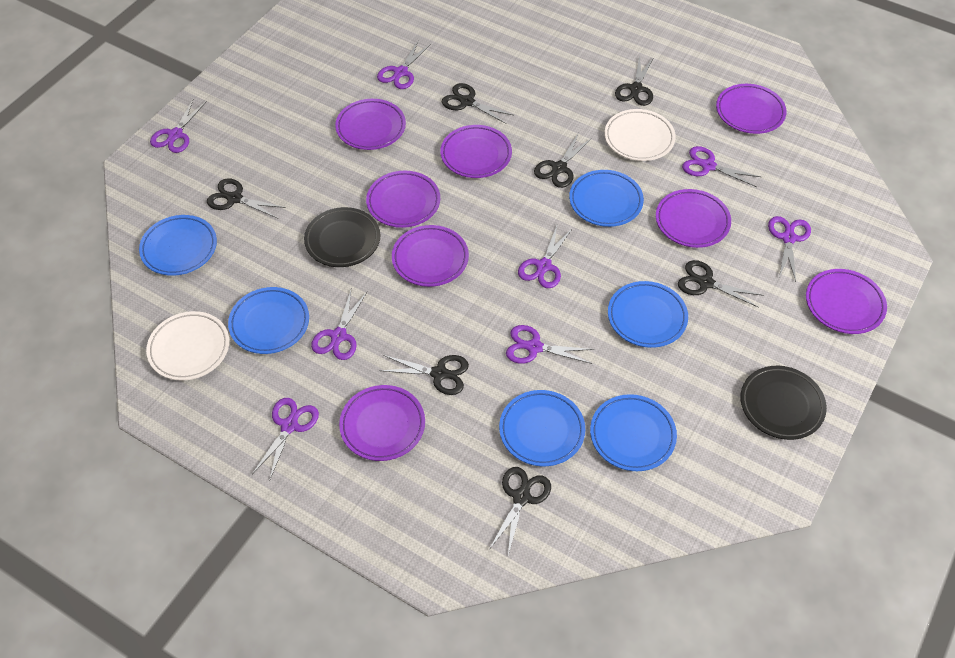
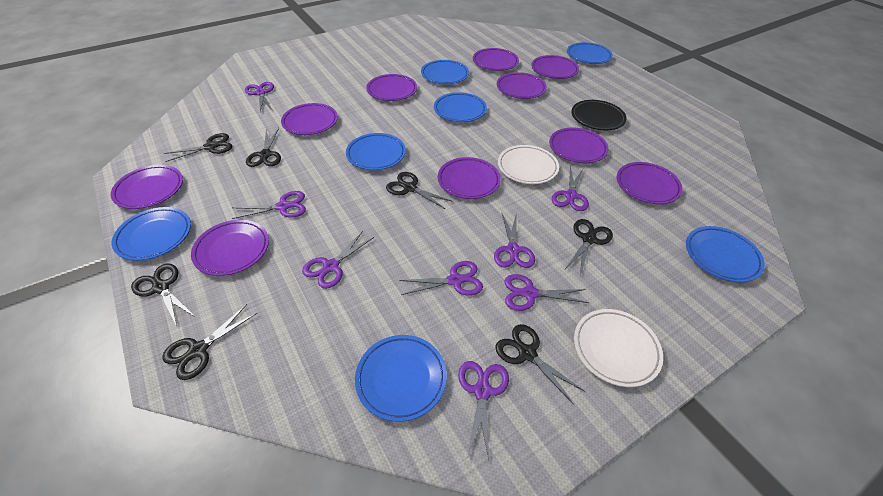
black plate: [304,207,380,267] [740,366,827,440] = 2 -> [571,100,627,130] = 1
blue plate: [139,215,217,276] [228,287,309,354] [499,390,585,466] [569,170,644,227] [590,394,677,471] [608,281,688,348] = 6 -> [112,207,191,261] [346,133,406,170] [355,335,447,422] [421,60,469,84] [434,92,487,122] [567,42,613,64] [686,226,765,282] = 7
purple plate: [335,99,406,150] [339,385,425,461] [366,171,440,228] [392,225,469,287] [440,125,512,178] [656,189,731,248] [716,84,787,134] [806,269,887,334] = 8 -> [111,165,183,209] [191,220,269,276] [281,103,338,135] [366,74,417,101] [438,157,501,199] [473,48,519,71] [497,72,547,99] [531,55,579,79] [549,127,608,163] [617,162,683,204] = 10

